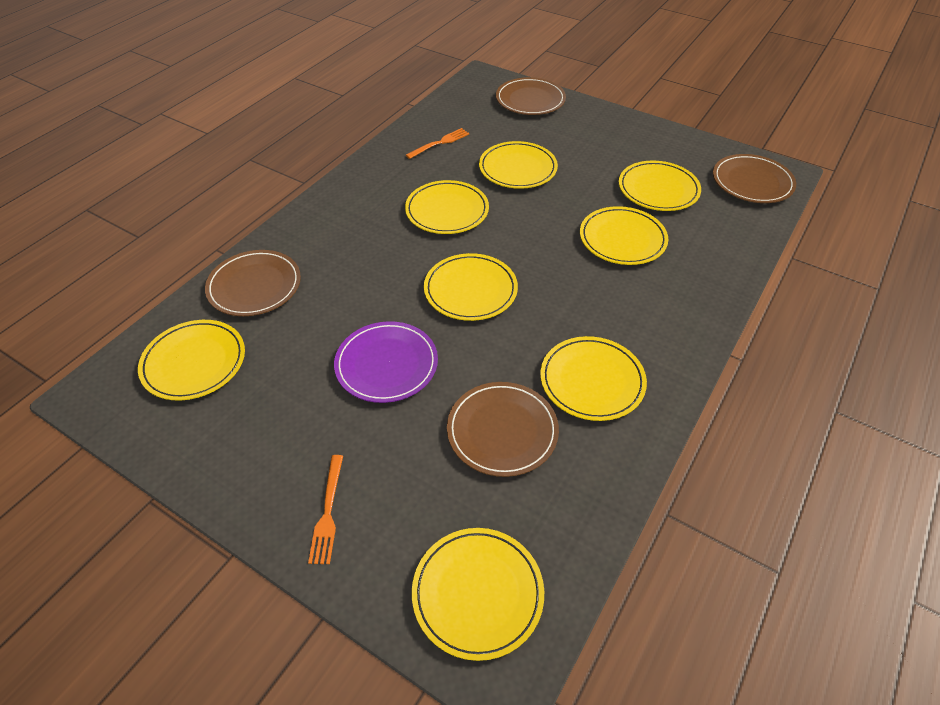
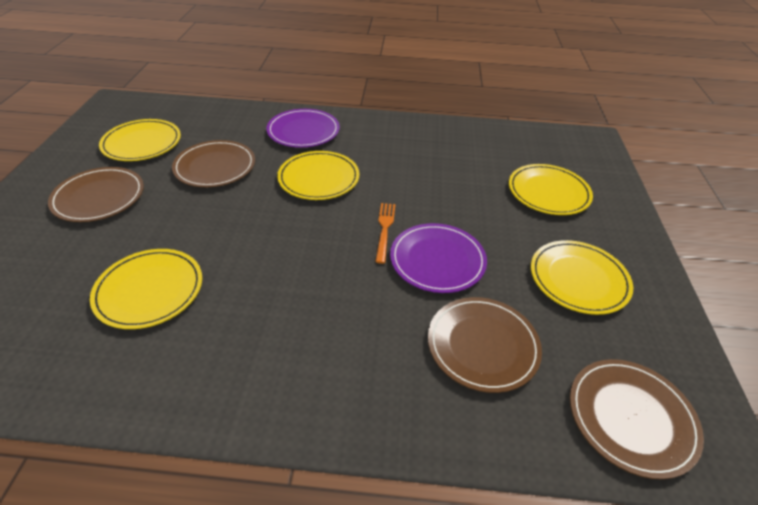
orange fork: [308,455,343,564] [406,128,470,159] = 2 -> [375,203,396,264] = 1
purple plate: [334,321,438,403] = 1 -> [266,109,340,148] [390,223,487,293] = 2
yellow plate: [138,320,245,400] [405,180,489,234] [412,528,544,661] [424,253,518,321] [479,141,558,189] [540,336,647,421] [580,206,669,265] [619,161,701,211] = 8 -> [90,249,202,329] [99,119,181,161] [277,151,360,200] [509,164,593,215] [531,240,633,315] = 5

